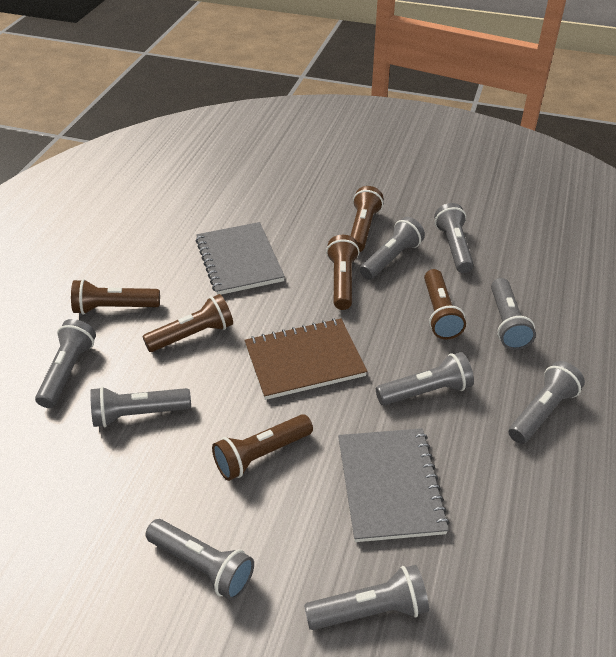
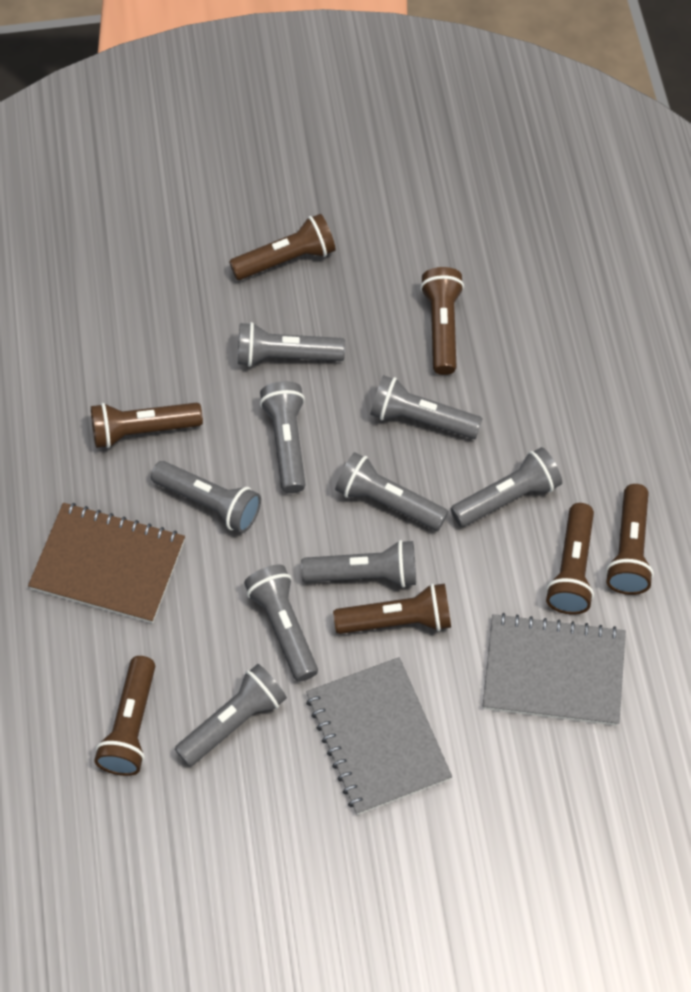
brown flashlight: [71,279,160,315] [142,294,233,352] [212,414,313,481] [326,235,359,310] [350,186,383,252] [424,269,466,339] = 6 -> [91,403,203,448] [94,656,155,776] [229,214,336,280] [333,583,451,634] [420,267,464,375] [546,503,594,614] [606,484,654,595] = 7

